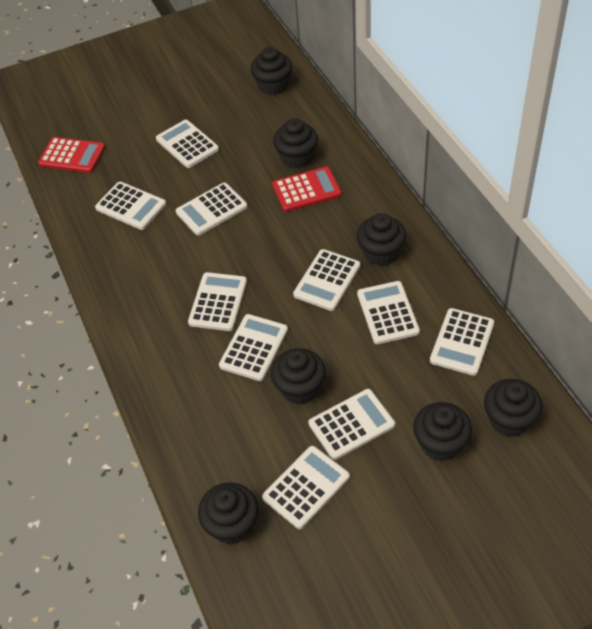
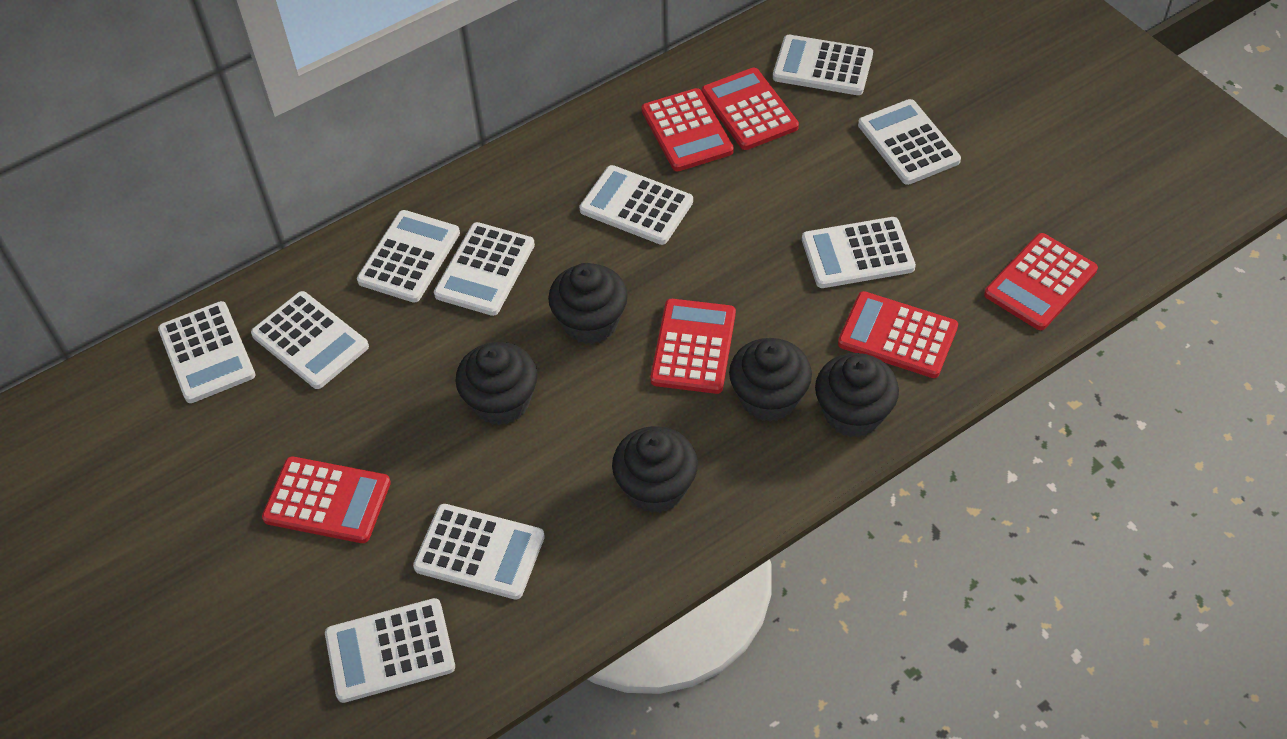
black cupcake: [198,482,259,544] [250,47,292,95] [271,348,326,404] [273,118,318,169] [357,213,406,266] [413,402,472,461] [484,379,543,437] = 7 -> [455,342,538,426] [548,263,628,344] [612,426,698,513] [729,338,812,422] [815,353,899,437] = 5
red calculator: [38,137,105,173] [272,166,342,212] = 2 -> [262,457,391,543] [642,88,734,172] [650,299,736,394] [702,68,799,150] [838,291,958,378] [984,233,1098,330] = 6

